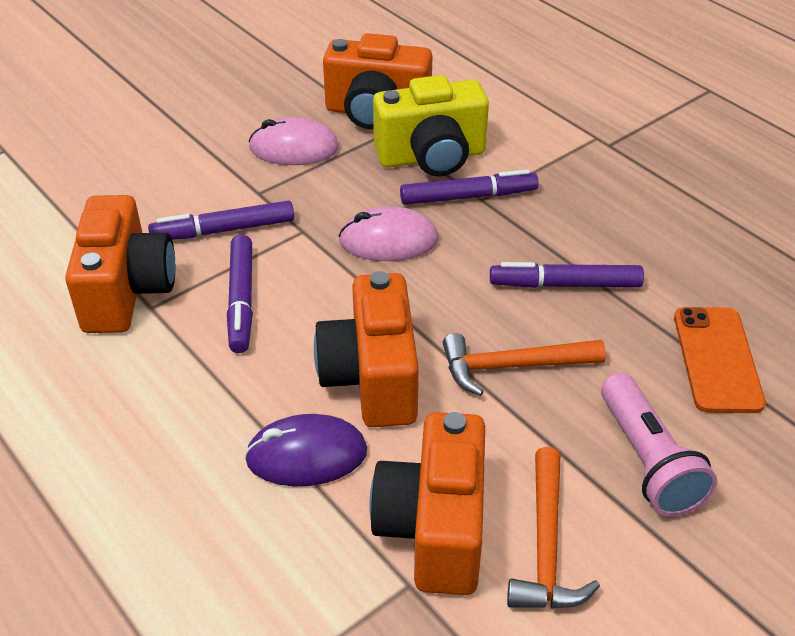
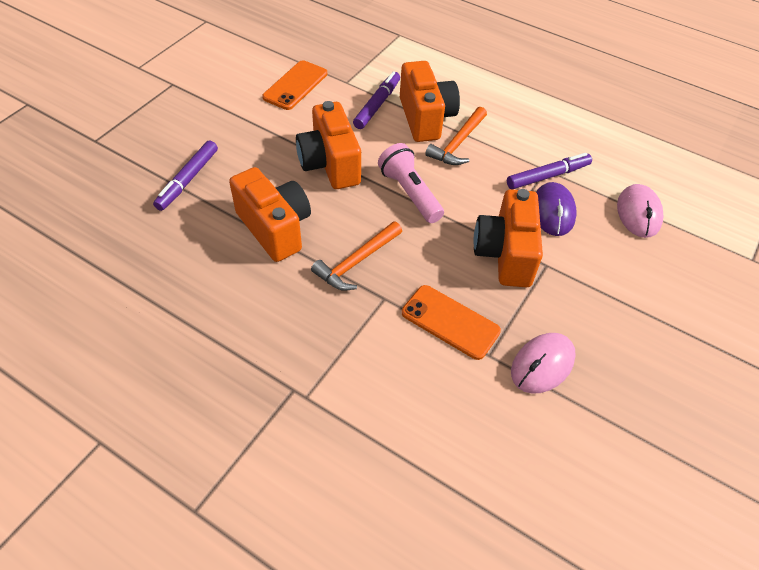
orange phone: [674,307,766,413] = 1 -> [262,60,327,110] [402,285,501,360] = 2
purple marker: [148,201,294,240] [227,234,253,353] [400,169,539,205] [490,262,644,288] = 4 -> [153,140,218,211] [353,71,400,129] [507,153,592,189] = 3
yellow camera: [373,75,489,176] = 1 -> none = 0

